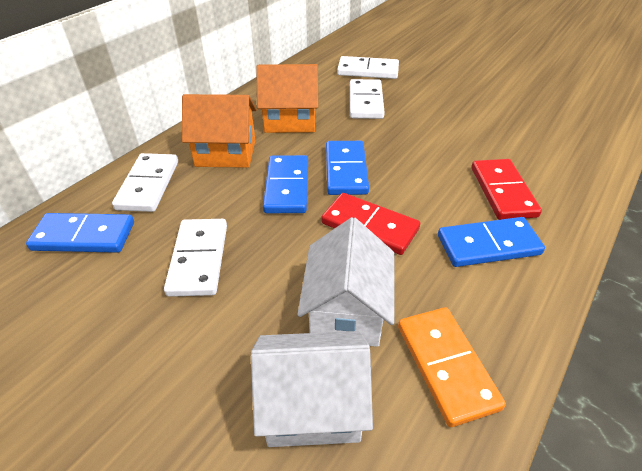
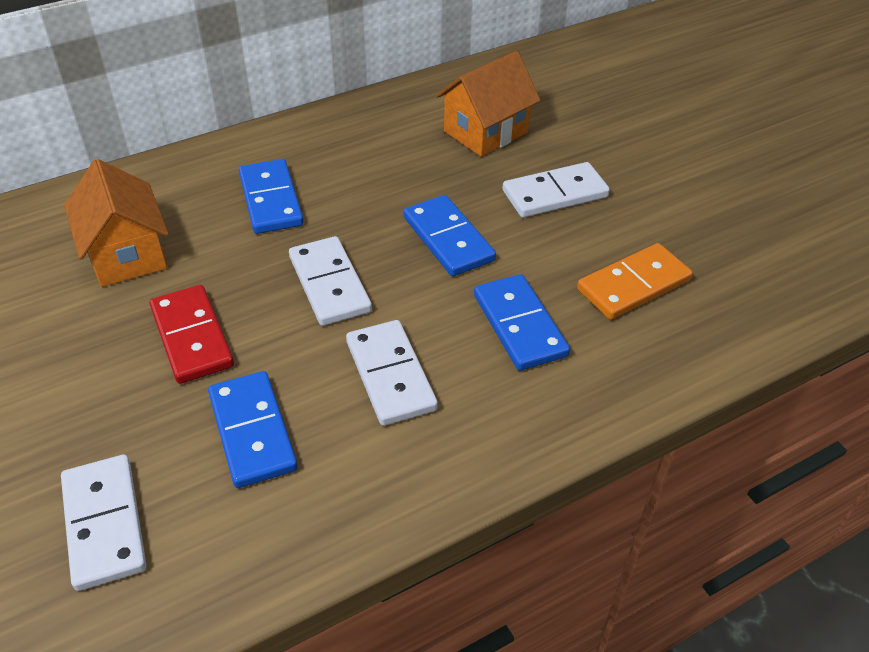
red domino: [321,193,420,255] [471,159,542,220] = 2 -> [149,285,234,384] = 1
white house: [251,331,373,447] [297,217,394,347] = 2 -> none = 0

